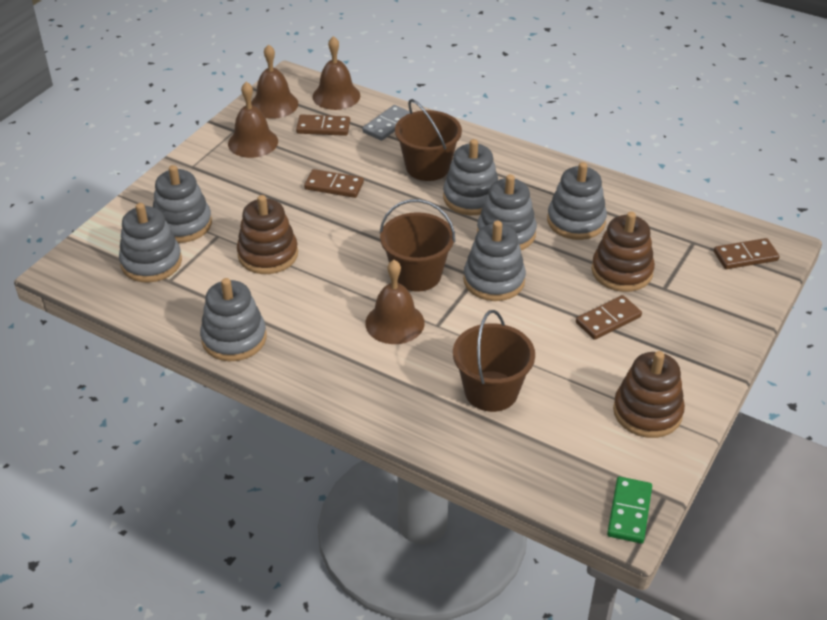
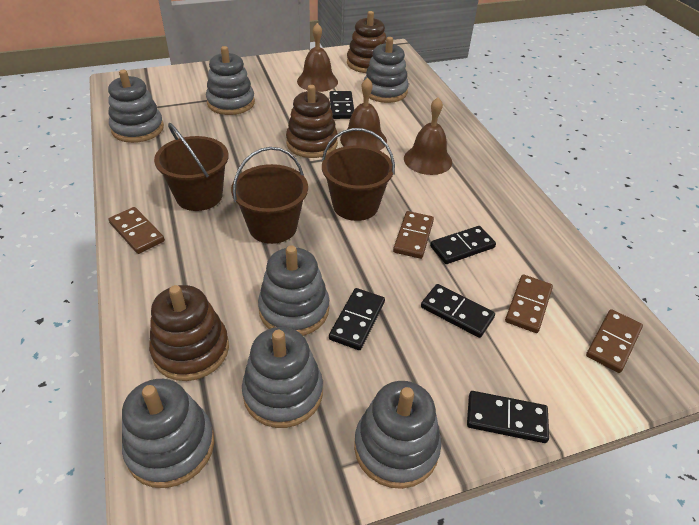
black domino: none = 0 -> [329,288,385,350] [330,91,354,119] [421,284,495,338] [430,226,496,264] [467,391,549,443] = 5
brown bell: [228,82,278,158] [251,44,298,119] [313,36,360,110] [365,260,425,344] = 4 -> [297,23,338,92] [340,78,387,151] [404,97,452,175] = 3
green domino: [607,477,652,543] = 1 -> none = 0
grey domino: [362,105,410,141] = 1 -> none = 0

